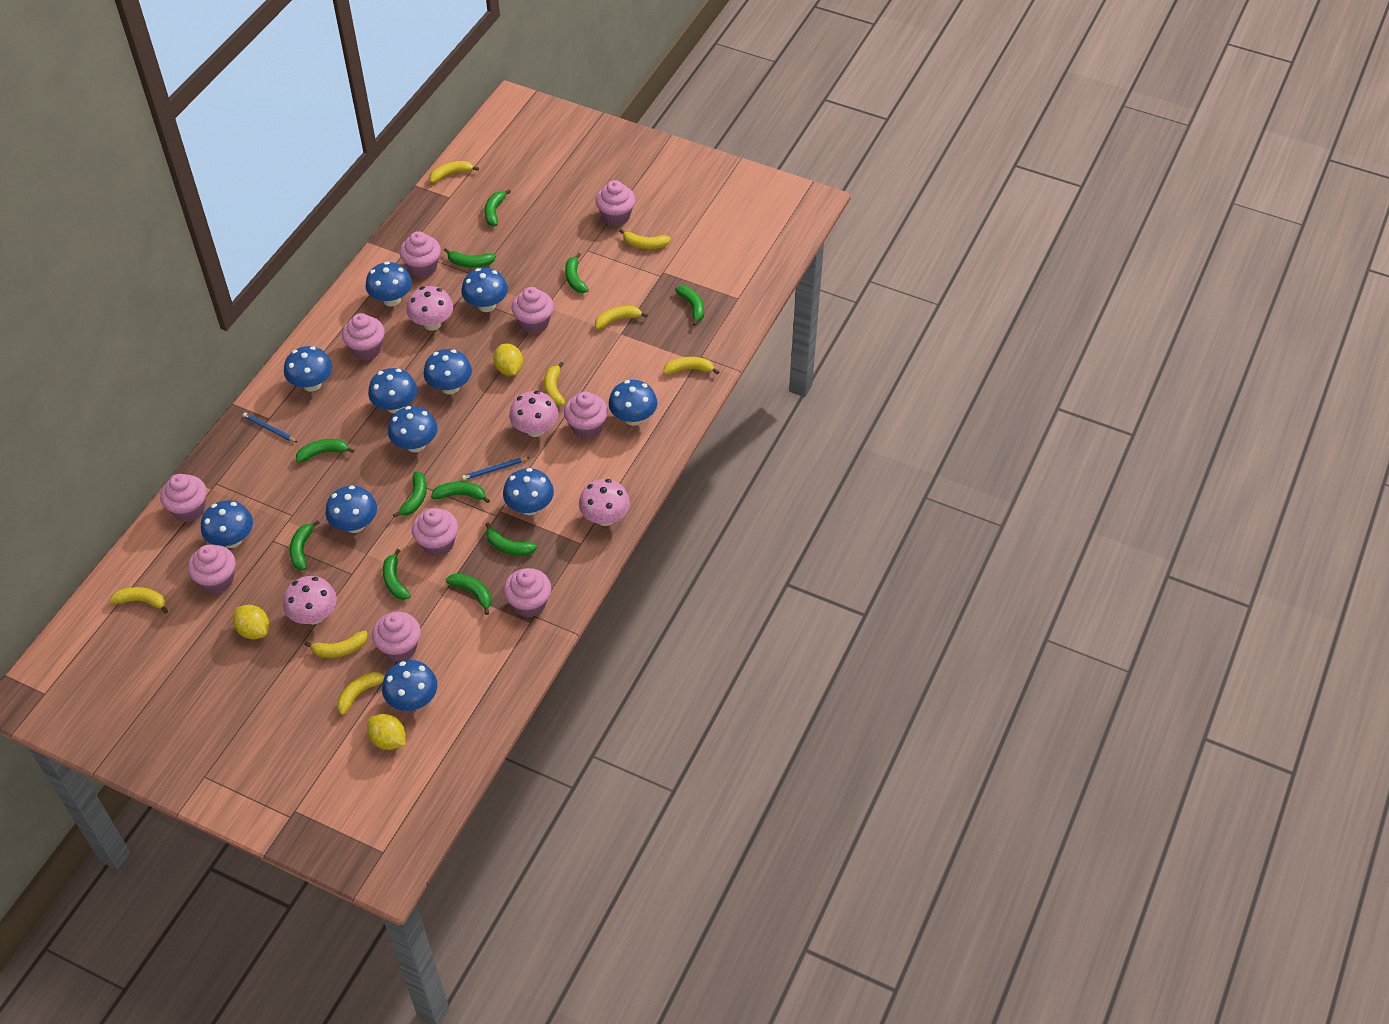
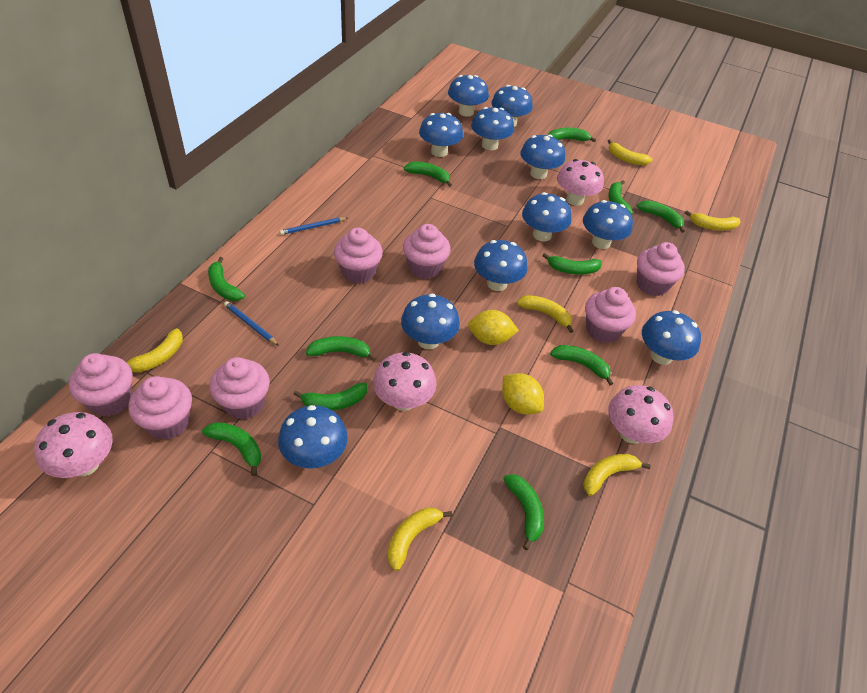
pink cupcake: [160,474,207,522] [188,545,236,594] [342,313,385,360] [372,612,421,662] [400,231,441,278] [412,508,458,557] [504,568,551,617] [511,287,554,334] [564,391,608,439] [596,180,635,226] = 10 -> [69,353,133,417] [128,376,192,440] [209,357,270,420] [334,228,383,284] [403,224,451,279] [585,287,636,343] [637,242,685,296] = 7
yellow banana: [109,587,168,614] [304,631,368,658] [337,672,385,715] [429,161,479,183] [544,362,565,406] [595,306,648,329] [620,229,671,249] [663,357,719,375] = 8 -> [126,328,183,372] [387,507,452,571] [517,295,573,333] [583,454,651,496] [608,140,653,165] [685,211,740,230] = 6
yellow lemon: [233,605,269,639] [367,714,406,750] [493,343,523,376] = 3 -> [468,310,519,345] [502,373,544,414] = 2

